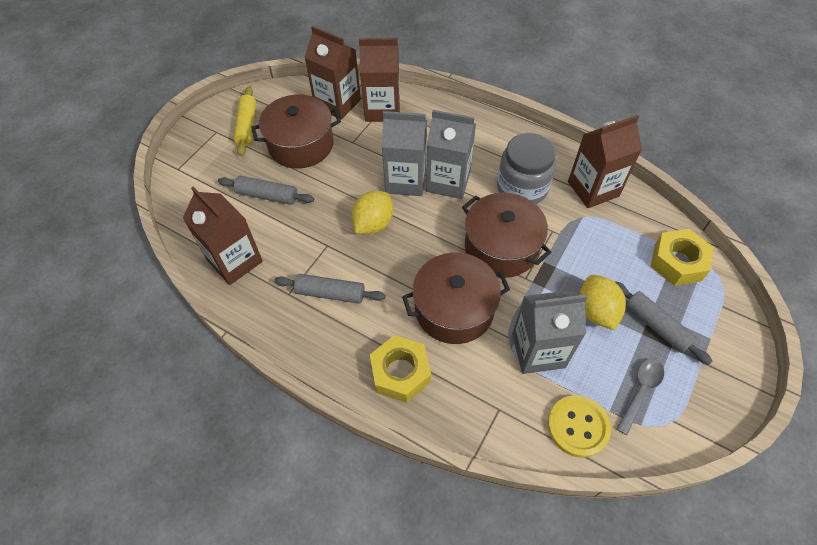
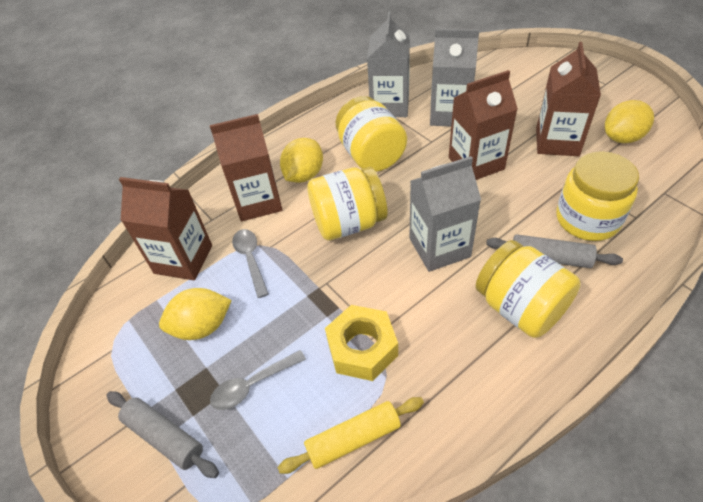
brown pot: [251,94,341,168] [402,253,510,344] [462,193,551,278] = 3 -> none = 0
grey jar: [497,133,556,204] = 1 -> none = 0
grey rolling pin: [218,176,314,205] [274,274,385,304] [615,281,713,365] = 3 -> [107,391,219,478] [486,234,623,268] = 2
grey spoon: [616,359,664,435] = 1 -> [210,350,306,410] [232,229,269,298] = 2
yellow button: [548,395,611,458] = 1 -> none = 0
yellow jar: none = 0 -> [307,167,388,241] [335,96,407,172] [476,240,581,338] [556,151,639,241] = 4
yellow lemon: [351,191,393,234] [579,275,626,330] = 2 -> [159,288,232,340] [280,138,323,183] [605,100,654,143] = 3
yellow nut: [370,335,431,403] [651,229,713,286] = 2 -> [325,305,398,381] = 1

